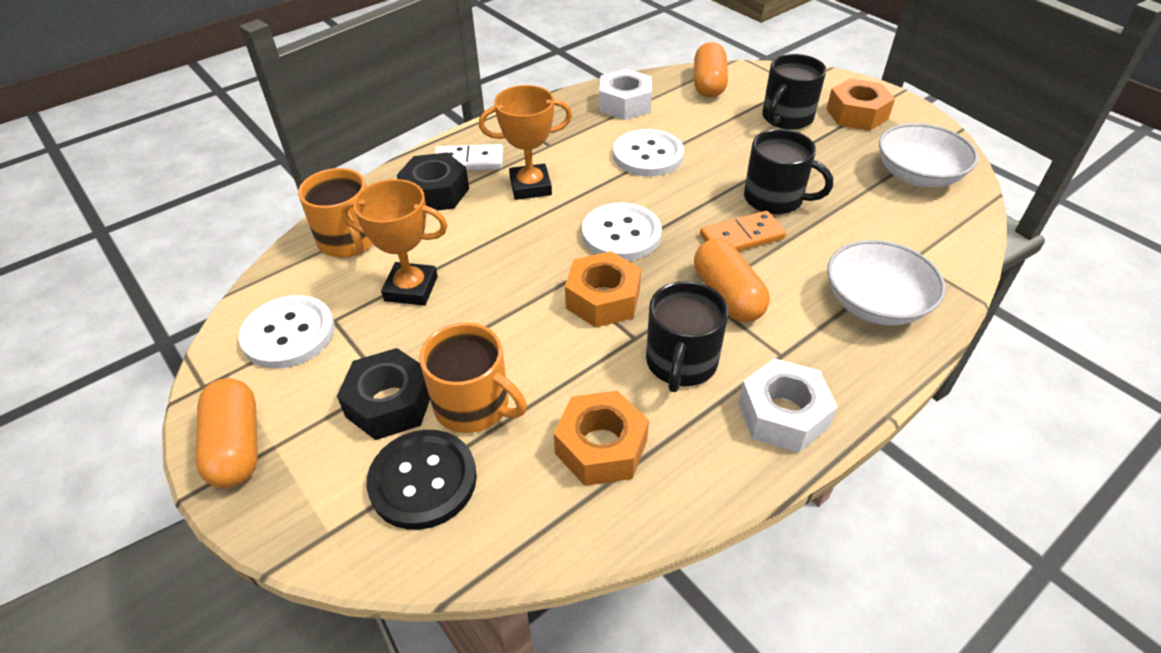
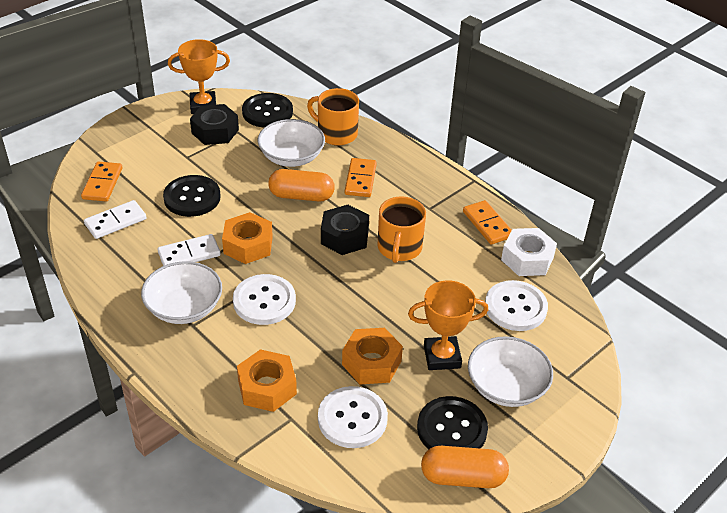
black button: [367,430,477,530] = 1 -> [163,175,221,217] [242,93,293,128] [417,396,488,450] = 3
black mug: [646,281,728,392] [744,129,833,215] [762,54,826,130] = 3 -> none = 0
orange capsule: [196,378,258,488] [694,42,728,98] [694,239,770,322] = 3 -> [268,169,335,202] [421,446,509,488] = 2
orange domino: [700,211,786,251] = 1 -> [81,161,122,201] [345,158,377,197] [463,200,512,245] = 3
white bowl: [827,240,946,326] [879,123,978,187] = 2 -> [141,261,222,324] [258,119,325,167] [468,336,553,407] = 3
white domino: [434,144,503,171] = 1 -> [84,200,147,239] [157,234,221,266] = 2
white nut: [599,69,652,120] [738,358,838,453] = 2 -> [501,228,557,276] = 1

